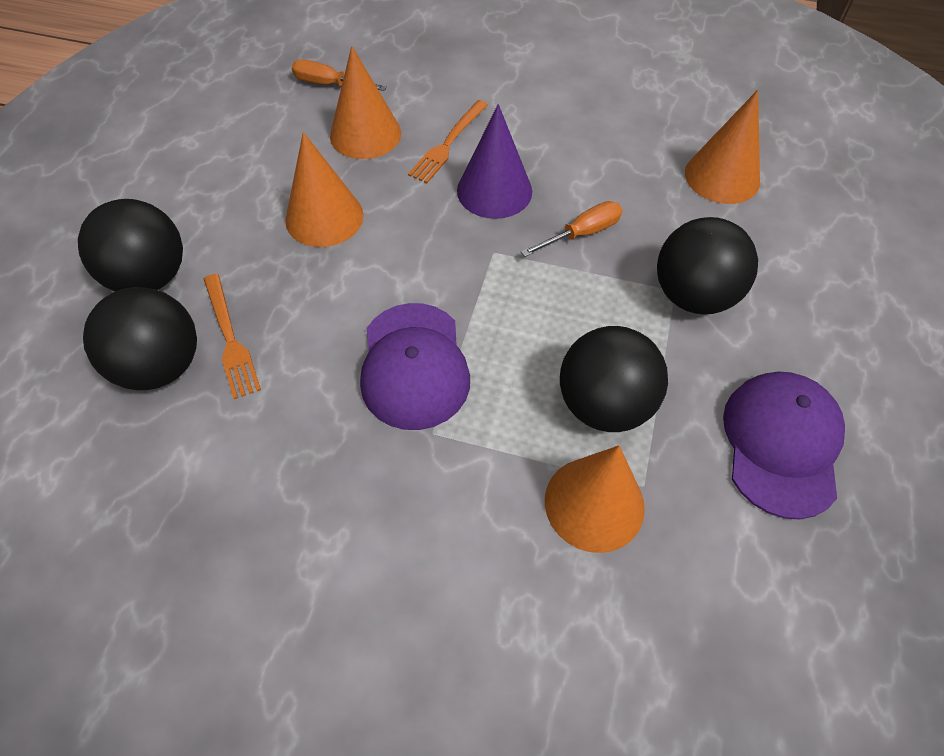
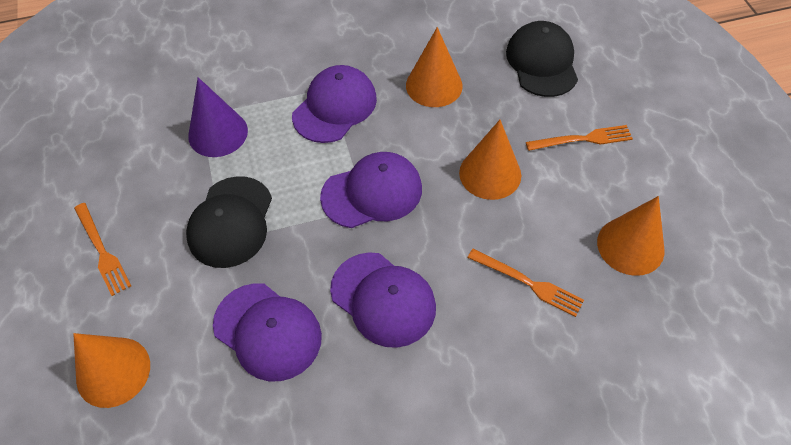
black ball: [78,199,183,292] [83,287,197,390] [560,326,668,432] [657,217,758,314] = 4 -> none = 0
black cap: none = 0 -> [186,176,272,268] [506,21,578,97] = 2
orange fork: [204,274,261,399] [408,100,488,183] = 2 -> [74,203,131,296] [467,249,584,317] [526,125,633,151] = 3
orange screwdriver: [292,59,387,91] [521,201,622,257] = 2 -> none = 0
purple cap: [360,303,470,430] [723,371,845,520] = 2 -> [213,283,322,381] [292,65,377,143] [320,152,422,228] [330,252,436,348] = 4

